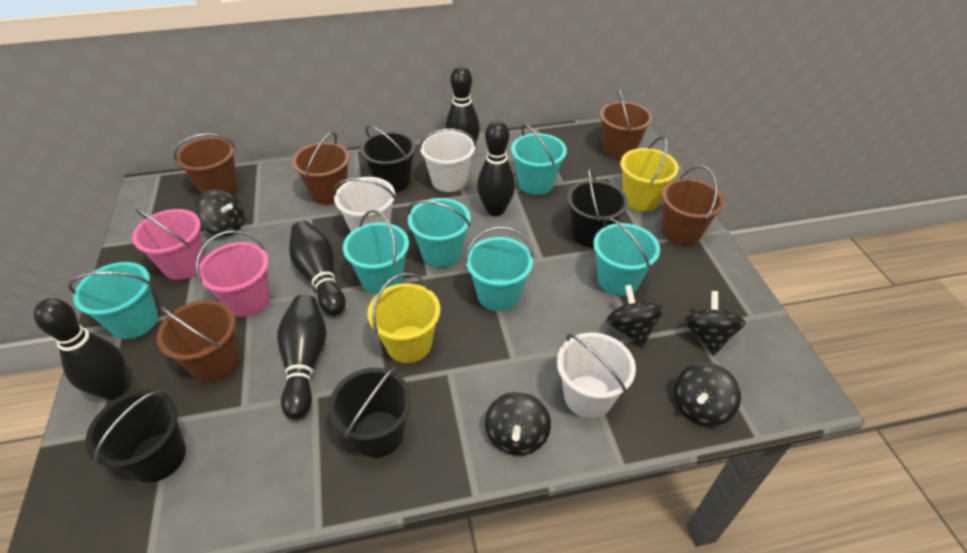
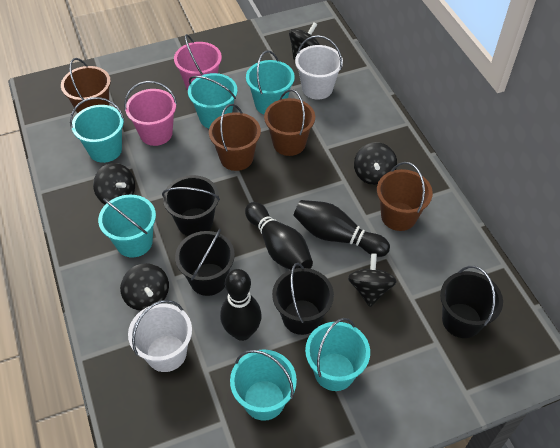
black bowling pin: [34,298,127,400] [278,294,327,420] [289,221,346,316] [445,66,480,142] [477,120,516,216] = 5 -> [220,269,262,341] [245,202,313,270] [293,200,390,257] = 3
brown bucket: [157,300,239,382] [174,133,238,194] [292,132,350,205] [600,88,652,159] [662,166,724,246] = 5 -> [61,58,111,114] [209,104,261,171] [264,89,315,156] [377,162,433,231] = 4
white bucket: [333,177,396,232] [419,129,476,192] [557,333,636,418] = 3 -> [128,300,192,372] [295,35,343,100] = 2
yellow bucket: [367,273,440,363] [620,136,679,211] = 2 -> none = 0

